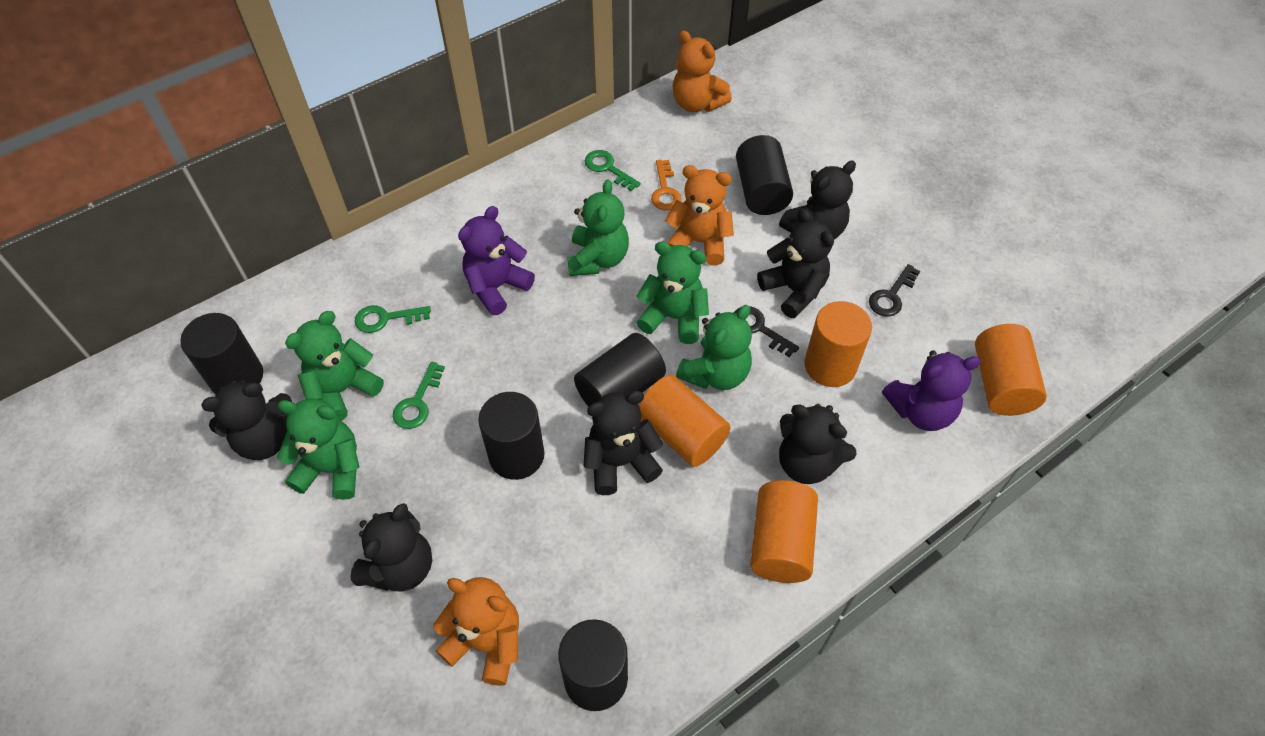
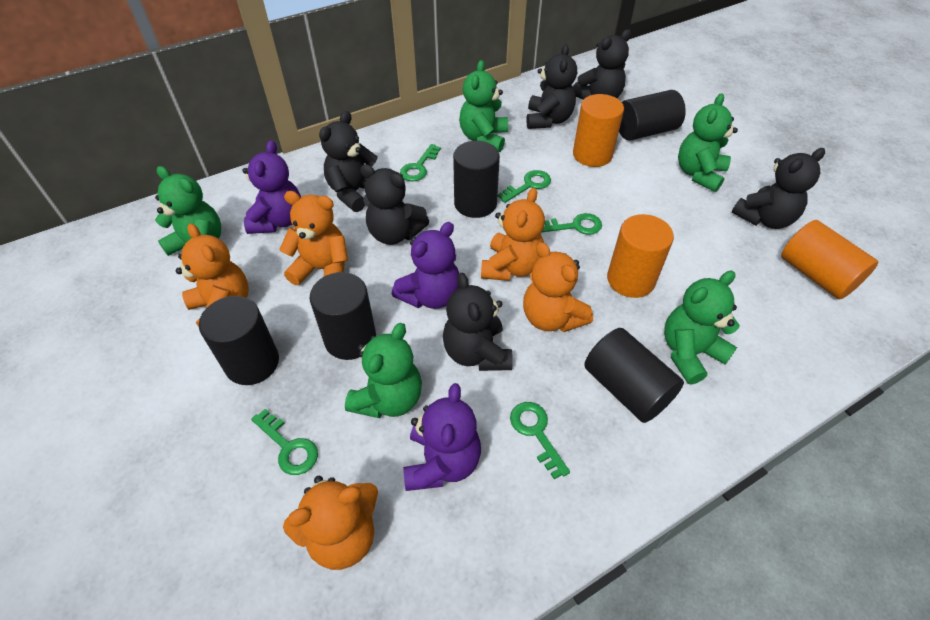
black key: [734,306,799,357] [869,264,920,317] = 2 -> none = 0
green key: [355,305,431,333] [393,362,445,429] [585,150,641,191] = 3 -> [251,409,318,475] [400,144,441,181] [498,170,551,203] [510,402,570,479] [542,213,602,235] = 5
orange cylinder: [638,375,731,467] [750,480,818,583] [804,301,872,387] [975,324,1047,416] = 4 -> [573,94,624,167] [607,214,674,298] [781,220,878,299] = 3
orange key: [651,160,682,210] = 1 -> none = 0
orange teddy bear: [433,577,519,686] [665,165,734,265] [673,31,732,112] = 3 -> [176,223,249,327] [279,191,348,285] [283,476,378,570] [481,188,545,281] [523,242,593,332] = 5
purple teddy bear: [458,206,535,315] [882,350,981,431] = 2 -> [242,140,301,234] [392,222,459,309] [403,383,481,491] = 3

